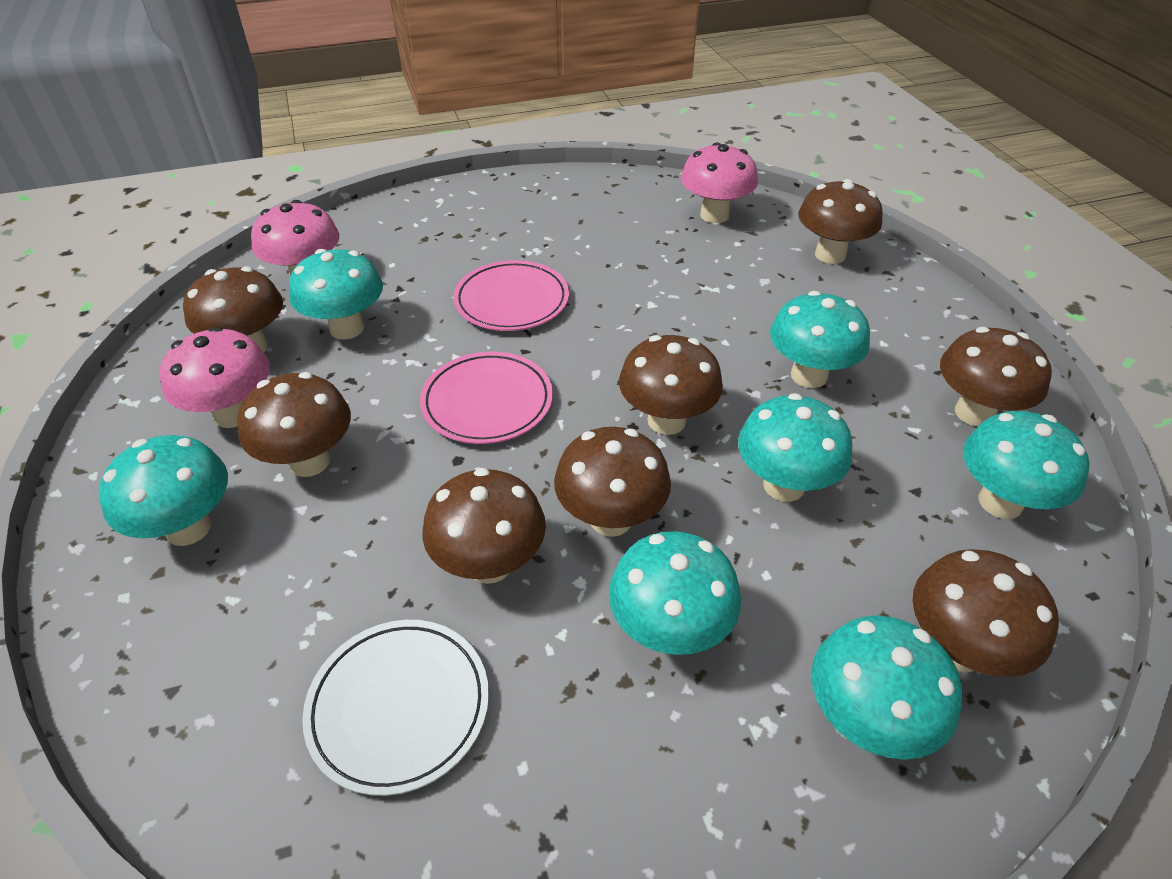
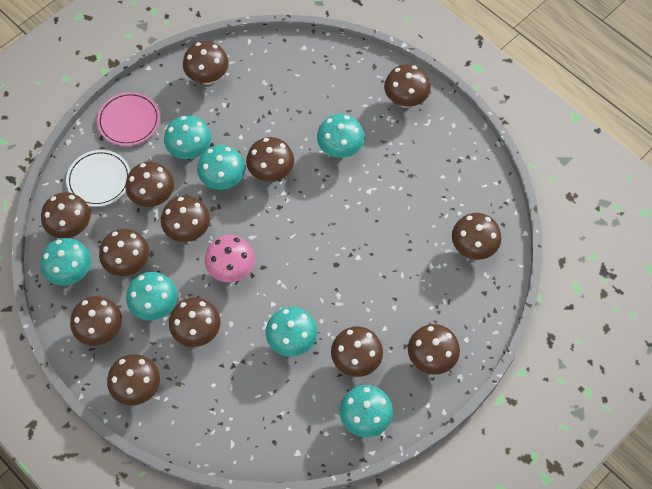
brown mushroom: [183,266,283,353] [237,372,351,477] [423,468,546,584] [554,427,671,537] [619,335,723,435] [798,179,883,264] [912,549,1059,677] [940,327,1052,426] = 8 -> [41,192,91,238] [70,296,122,346] [99,229,149,276] [107,354,160,406] [125,162,174,207] [161,196,210,242] [169,297,221,347] [183,41,229,85] [246,137,294,182] [331,326,383,377] [384,64,431,108] [408,324,460,375] [452,213,501,260] = 13
pink mushroom: [159,326,270,428] [251,200,339,276] [681,142,758,223] = 3 -> [205,235,255,282] = 1
pink plate: [420,352,553,444] [453,260,569,331] = 2 -> [97,92,160,146] = 1

